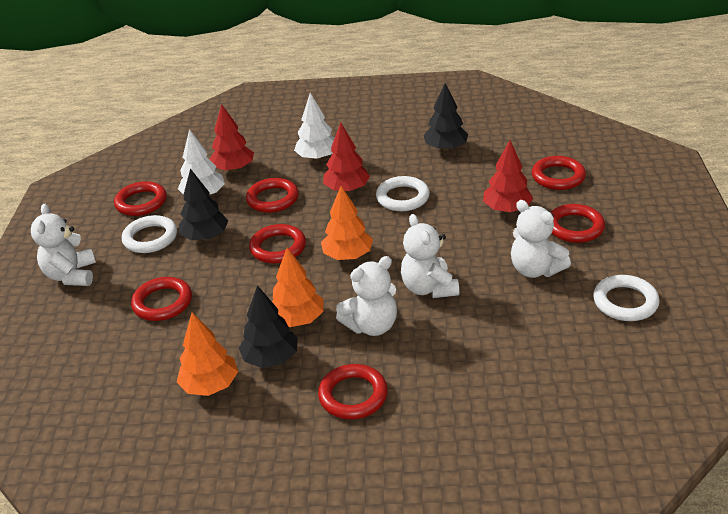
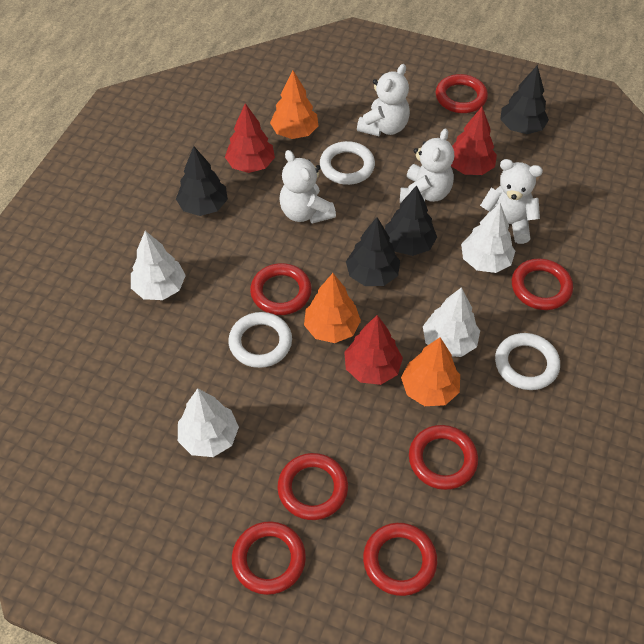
black tree: [179,169,228,241] [239,285,298,368] [423,83,468,151] = 3 -> [176,146,228,216] [346,217,400,286] [385,185,437,256] [500,65,549,134] = 4
white tree: [178,129,225,195] [294,93,334,161] = 2 -> [131,231,186,300] [178,388,239,457] [423,287,480,357] [461,203,515,273] = 4

